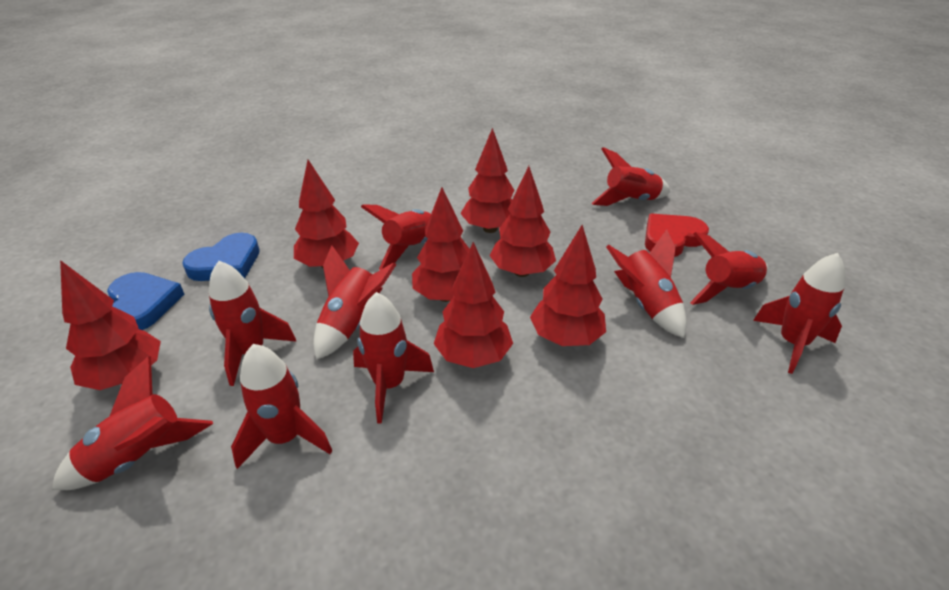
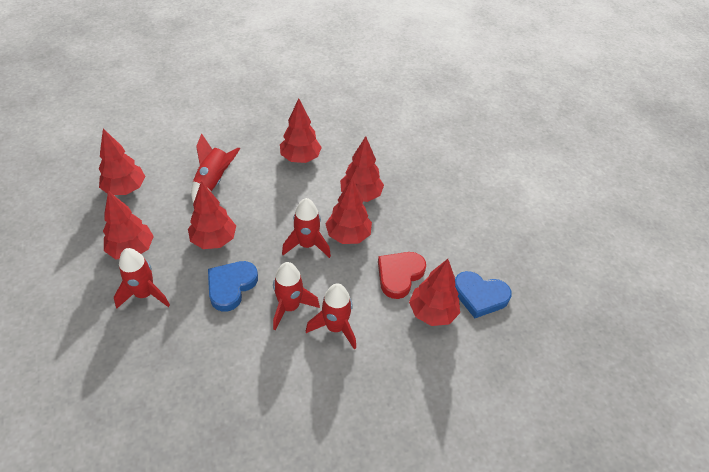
red rocket: [52,356,213,490] [209,261,297,386] [231,344,332,469] [313,245,397,360] [353,292,434,424] [361,205,431,270] [591,147,670,206] [606,229,687,338] [690,232,768,305] [753,253,845,374] = 10 -> [114,248,170,309] [191,133,240,203] [273,262,320,331] [282,198,331,258] [306,283,356,349] = 5

